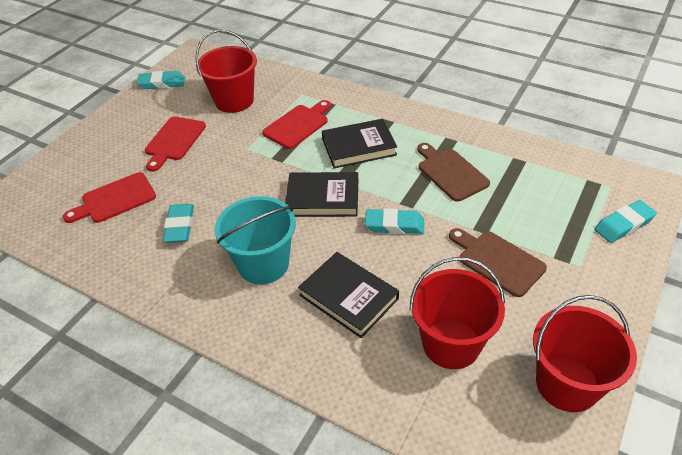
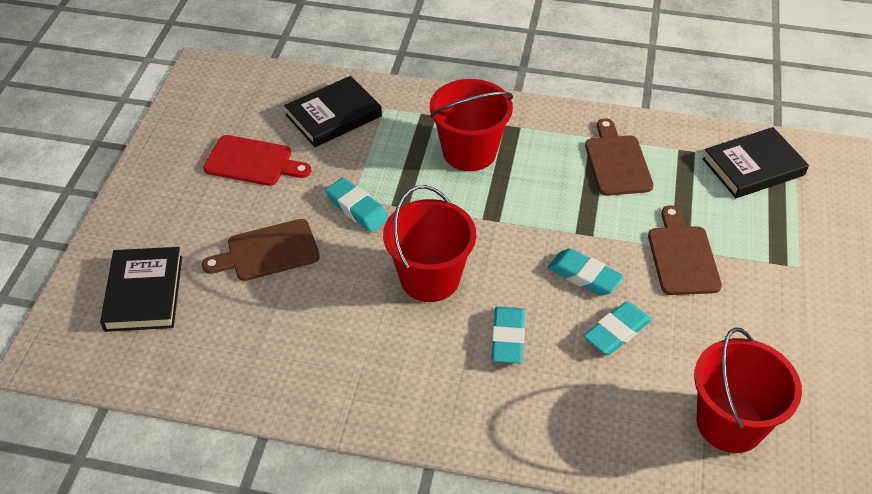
brown cutting board: [417,143,490,202] [449,228,547,297] = 2 -> [202,219,320,281] [585,118,654,196] [648,205,722,295] = 3
red cutting board: [63,172,156,223] [145,117,206,172] [262,100,331,149] = 3 -> [203,135,312,186] = 1
turquoise bucket: [215,196,296,284] = 1 -> none = 0

